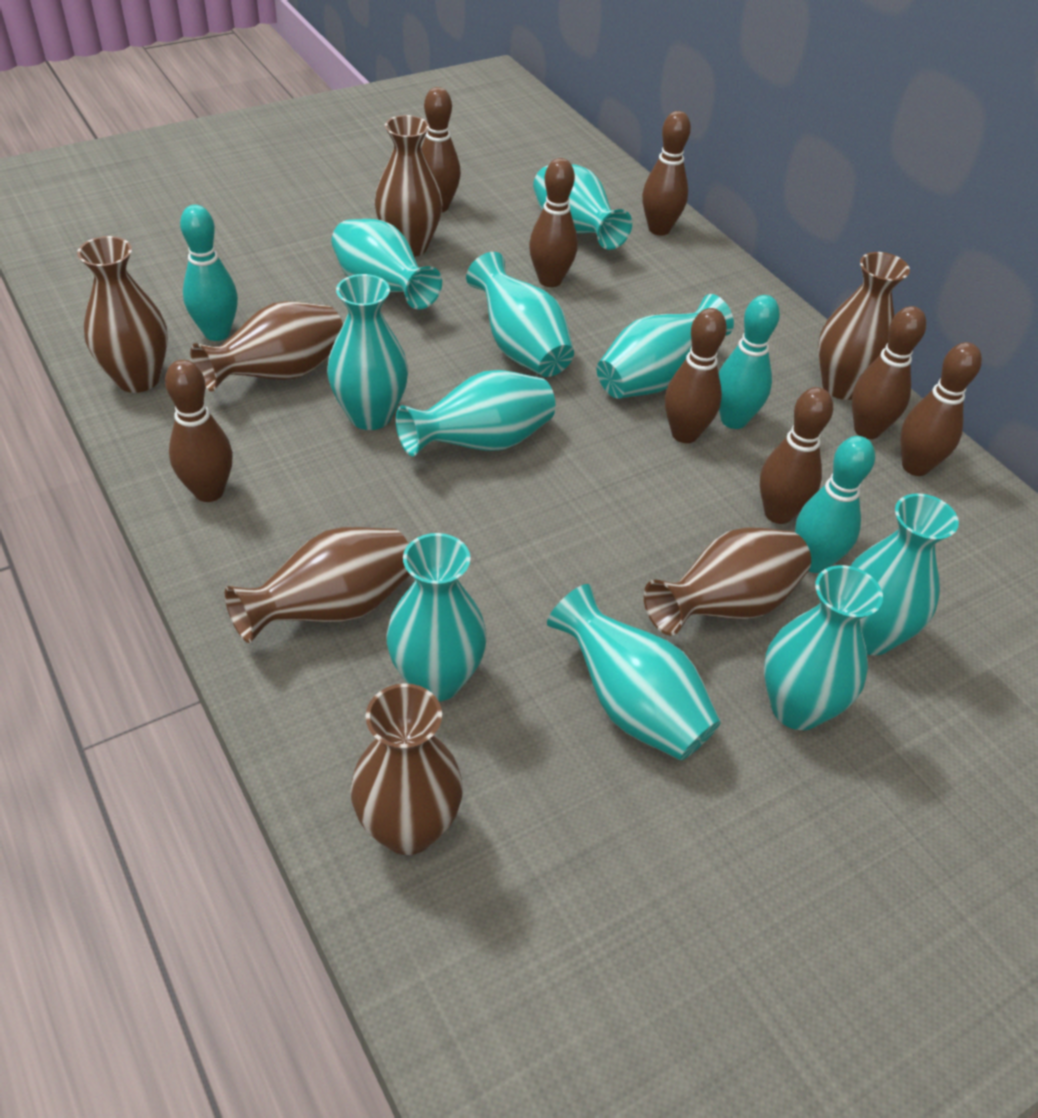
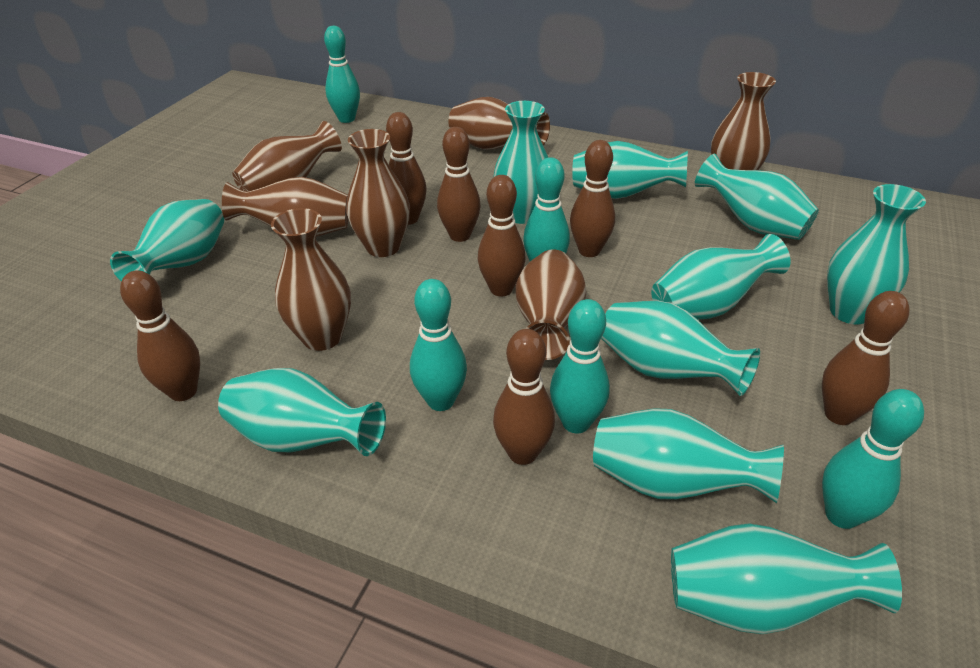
brown bowling pin: [165,360,233,502] [421,87,461,213] [529,158,578,287] [642,111,691,236] [665,308,727,443] [760,387,833,524] [852,306,926,439] [900,342,982,476] = 8 -> [120,270,200,401] [386,112,427,225] [437,127,481,242] [478,175,526,297] [493,329,555,465] [570,140,615,257] [822,291,909,425] = 7
turquoise bowling pin: [180,205,238,341] [719,295,780,429] [795,436,875,573] = 3 -> [324,26,360,123] [410,279,467,411] [523,157,570,261] [550,299,610,433] [822,389,924,529] = 5

